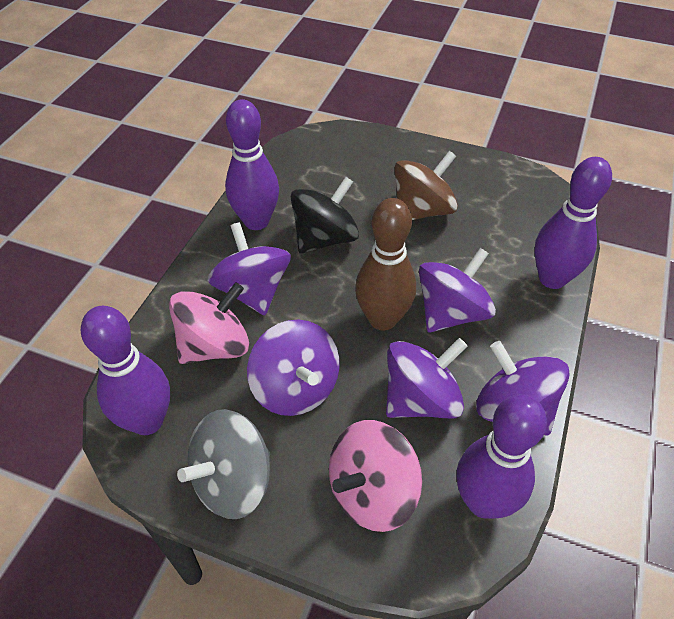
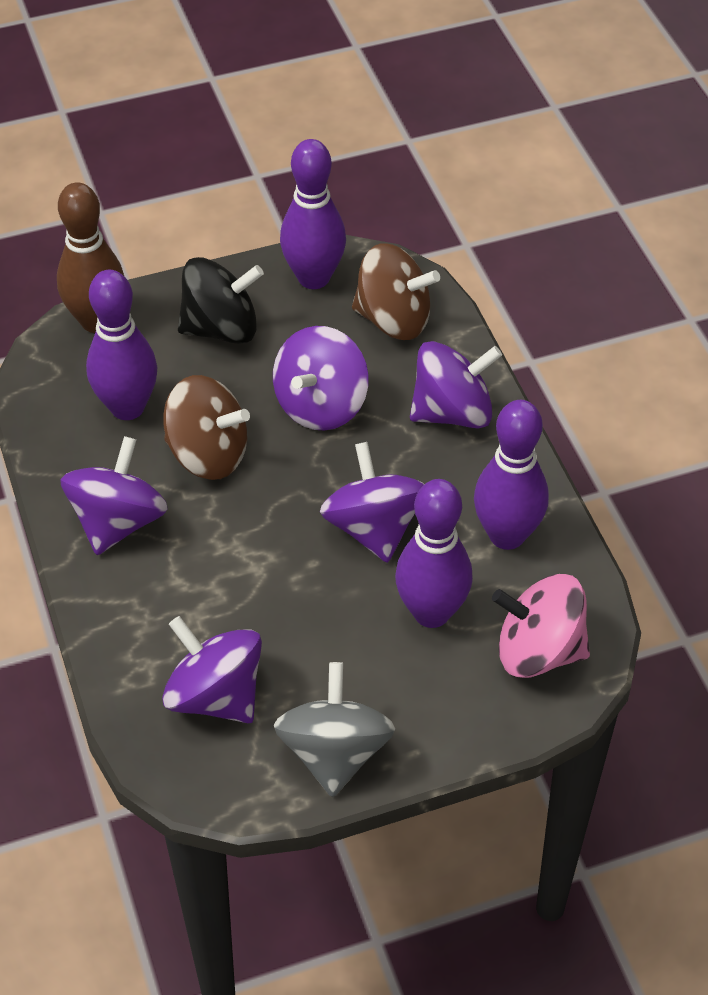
brown spinning top: [394,151,458,220] = 1 -> [163,375,250,480] [352,243,440,340] = 2
pink spinning top: [169,283,249,364] [329,420,422,532] = 2 -> [492,574,590,678] = 1

